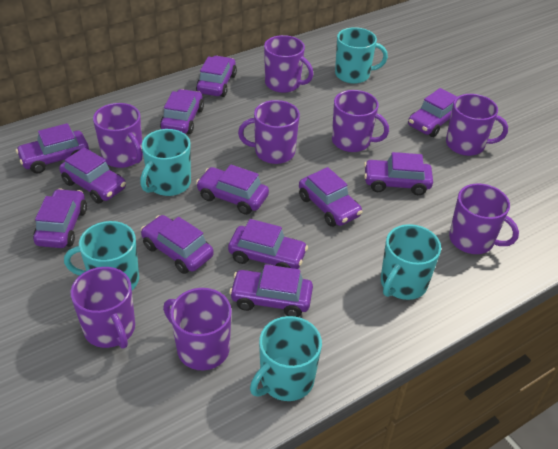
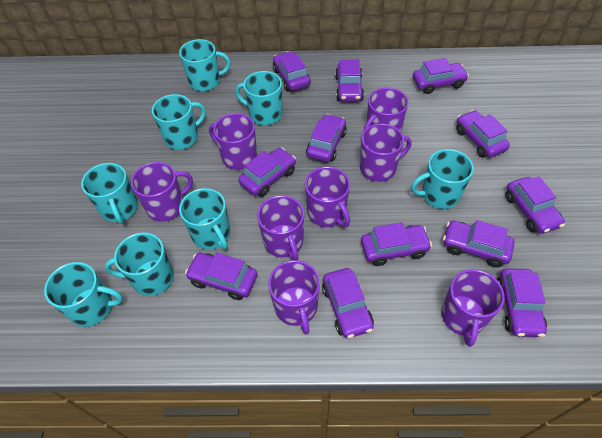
turquoise mug: [64,221,139,290] [140,129,191,196] [250,316,322,401] [335,27,388,84] [381,224,441,300] = 5 -> [44,262,123,327] [81,163,138,224] [105,233,174,296] [152,94,206,150] [179,39,231,91] [179,188,230,250] [235,71,282,125] [411,149,474,209] = 8

